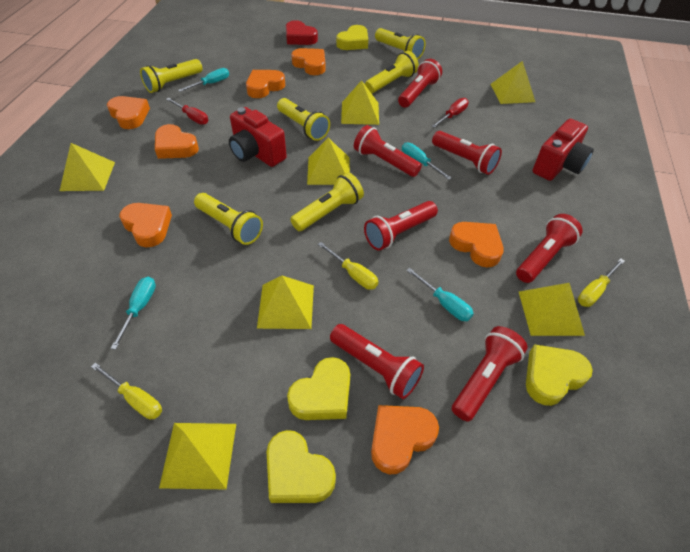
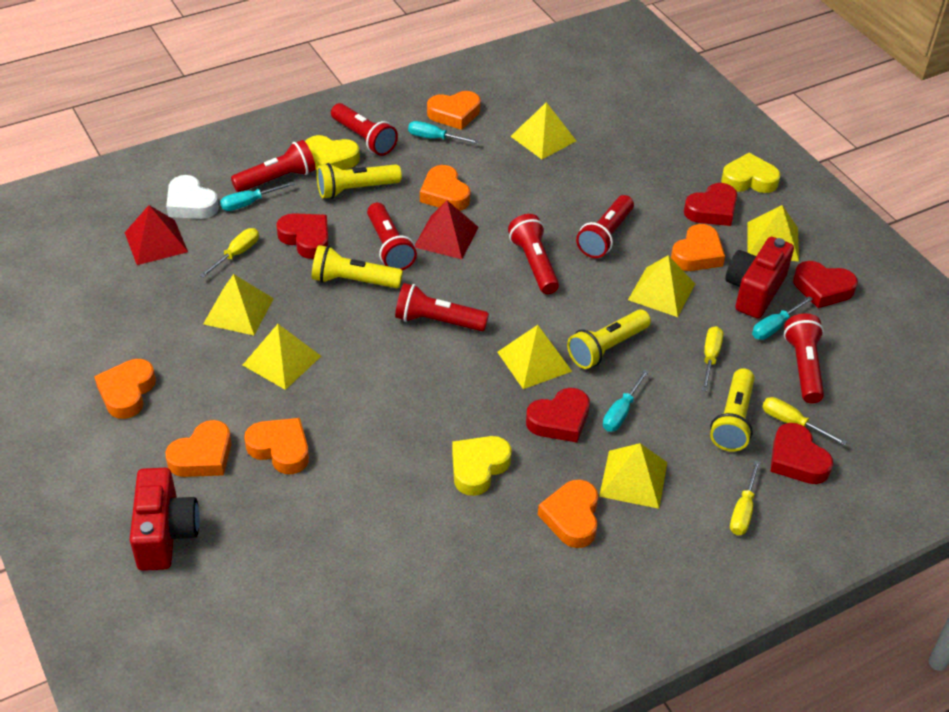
red heart: [286,20,318,45] = 1 -> [276,213,329,259] [526,388,590,443] [684,183,737,226] [770,423,833,484] [793,261,858,308] = 5
red pyramid: none = 0 -> [125,205,188,265] [415,200,478,259] = 2
red screwdriver: [166,98,208,125] [431,98,469,128] = 2 -> none = 0
white heart: none = 0 -> [166,175,219,219] = 1
yellow flashlight: [140,59,202,93] [194,193,263,245] [277,98,330,141] [290,172,364,231] [365,51,419,93] [375,28,426,60] = 6 -> [312,245,403,288] [317,163,402,199] [567,309,651,369] [710,368,755,451] = 4
yellow heart: [267,430,336,503] [287,357,350,420] [336,25,368,50] [526,344,593,406] = 4 -> [305,135,360,170] [452,436,512,496] [721,153,781,193] = 3
yellow screwdriver: [91,363,162,419] [318,242,378,290] [578,258,625,307] = 3 -> [199,228,259,278] [702,326,723,391] [730,460,760,535] [762,397,847,446] = 4

